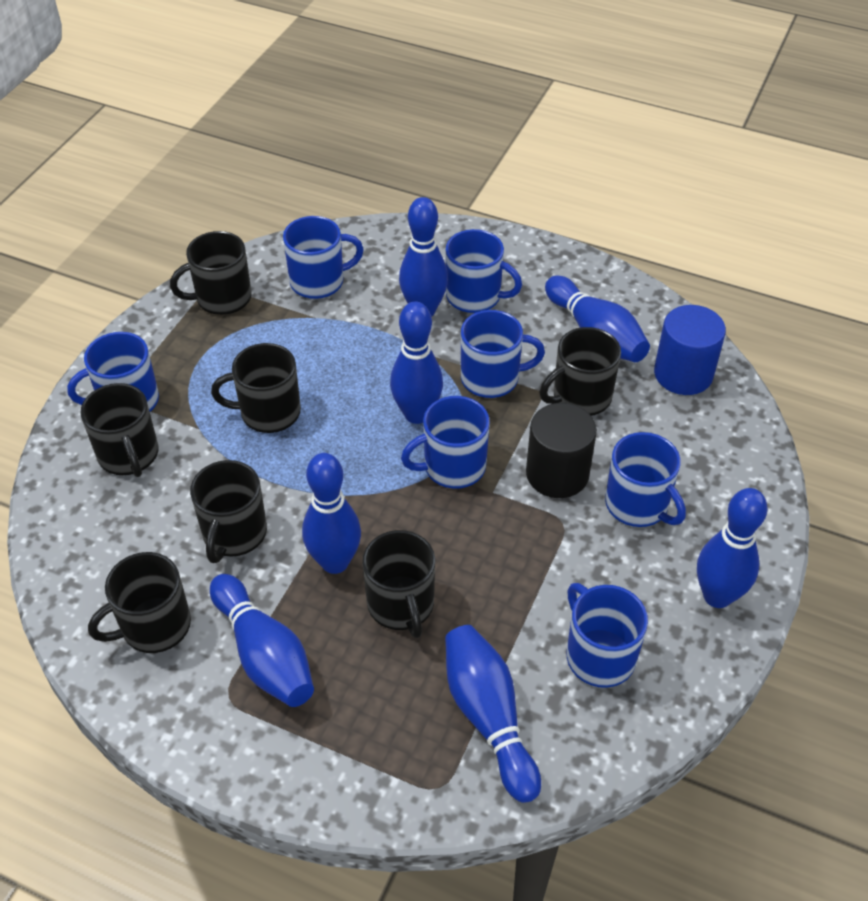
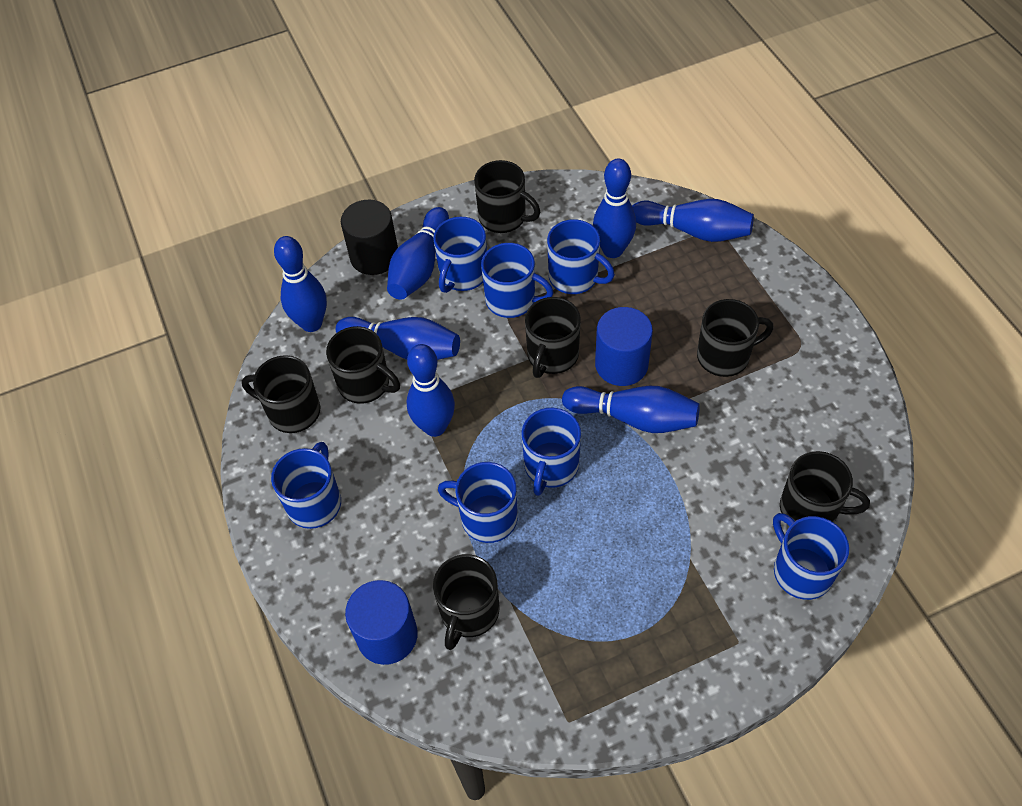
blue cylinder: [654,305,726,395] = 1 -> [345,580,418,665] [595,307,653,386] = 2

